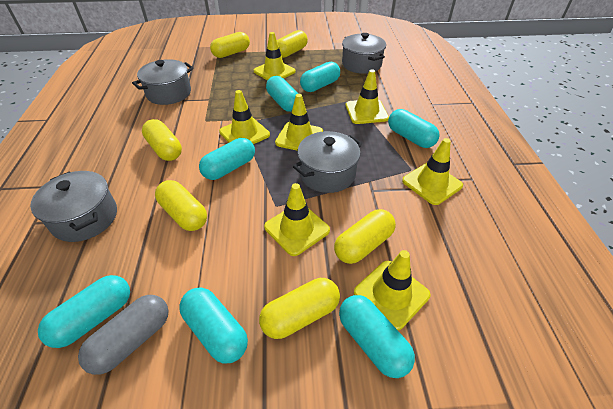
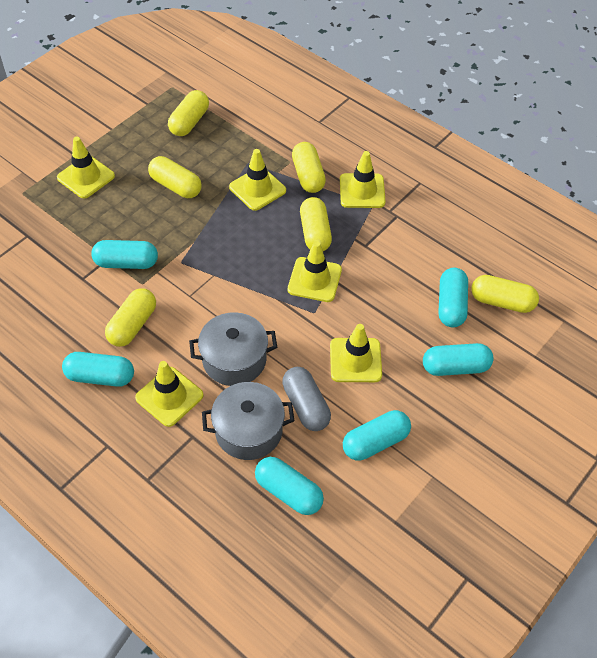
grey pot: [30,171,117,242] [132,59,194,105] [293,131,362,193] [342,33,386,74] = 4 -> [189,312,277,386] [202,382,294,460] = 2
turquoise capsule: [38,275,130,348] [179,287,248,363] [199,138,255,180] [266,76,298,112] [300,62,340,92] [339,295,415,378] [388,109,440,148] = 7 -> [62,352,134,387] [91,240,158,269] [255,457,324,515] [343,410,411,460] [423,343,494,376] [438,268,468,327] = 6
yellow traffic cone: [219,90,270,144] [254,32,296,81] [264,183,330,256] [275,94,323,151] [345,69,389,124] [354,250,430,330] [402,138,463,205] = 7 -> [57,137,115,198] [135,361,204,427] [229,149,286,211] [288,241,342,302] [330,324,382,382] [340,151,386,208] = 6

